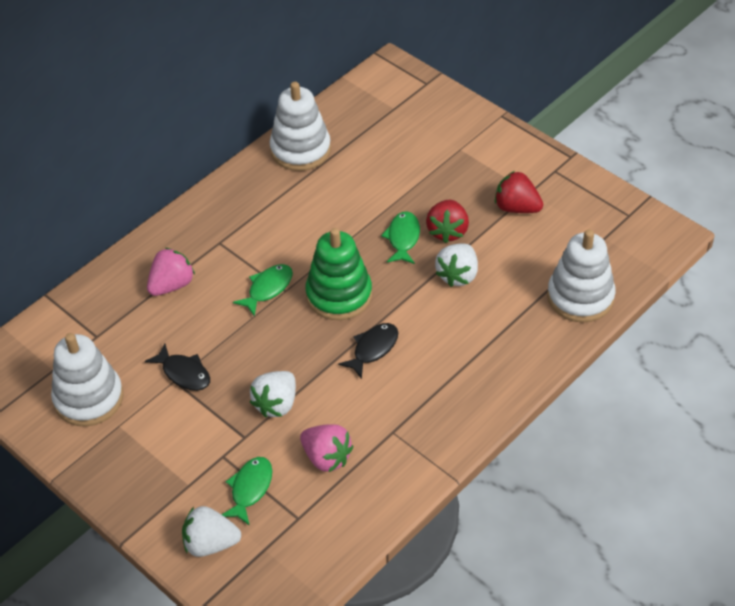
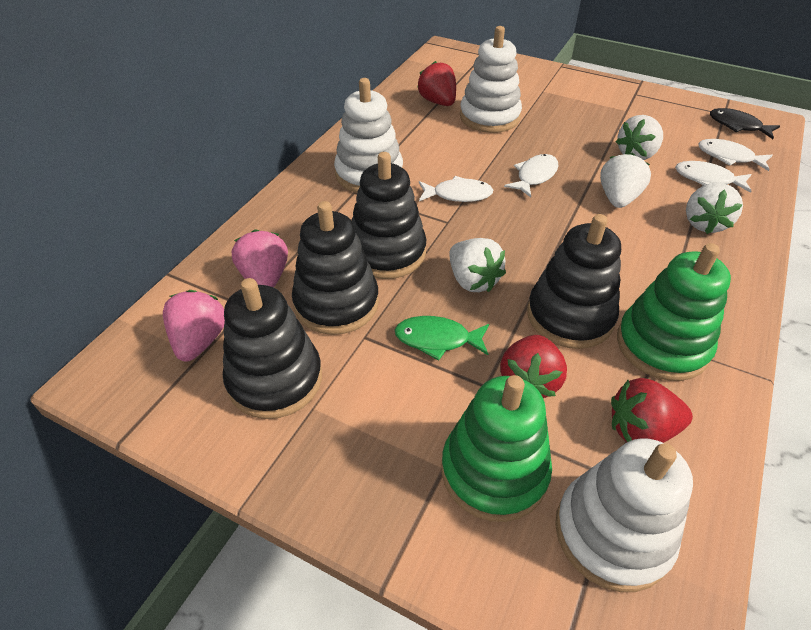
black fish: [145,343,210,391] [338,323,398,379] = 2 -> [710,108,780,139] = 1
black stacking toy: none = 0 -> [223,278,322,419] [292,201,379,335] [351,152,426,279] [527,214,621,349] = 4
green fish: [222,457,272,526] [233,264,293,317] [381,211,420,264] = 3 -> [395,316,489,360] = 1
green stacking toy: [305,228,372,320] = 1 -> [442,375,552,522] [617,243,731,381] = 2
red strawberry: [426,200,469,243] [495,171,543,213] = 2 -> [418,61,456,106] [500,335,567,398] [611,378,693,443] = 3
white fish: none = 0 -> [419,176,493,202] [504,154,559,197] [675,161,751,193] [698,139,773,171] = 4
white strawberry: [182,506,241,557] [250,371,296,418] [435,243,478,287] = 3 -> [450,238,506,292] [600,152,651,208] [616,115,663,160] [686,183,743,234] = 4

